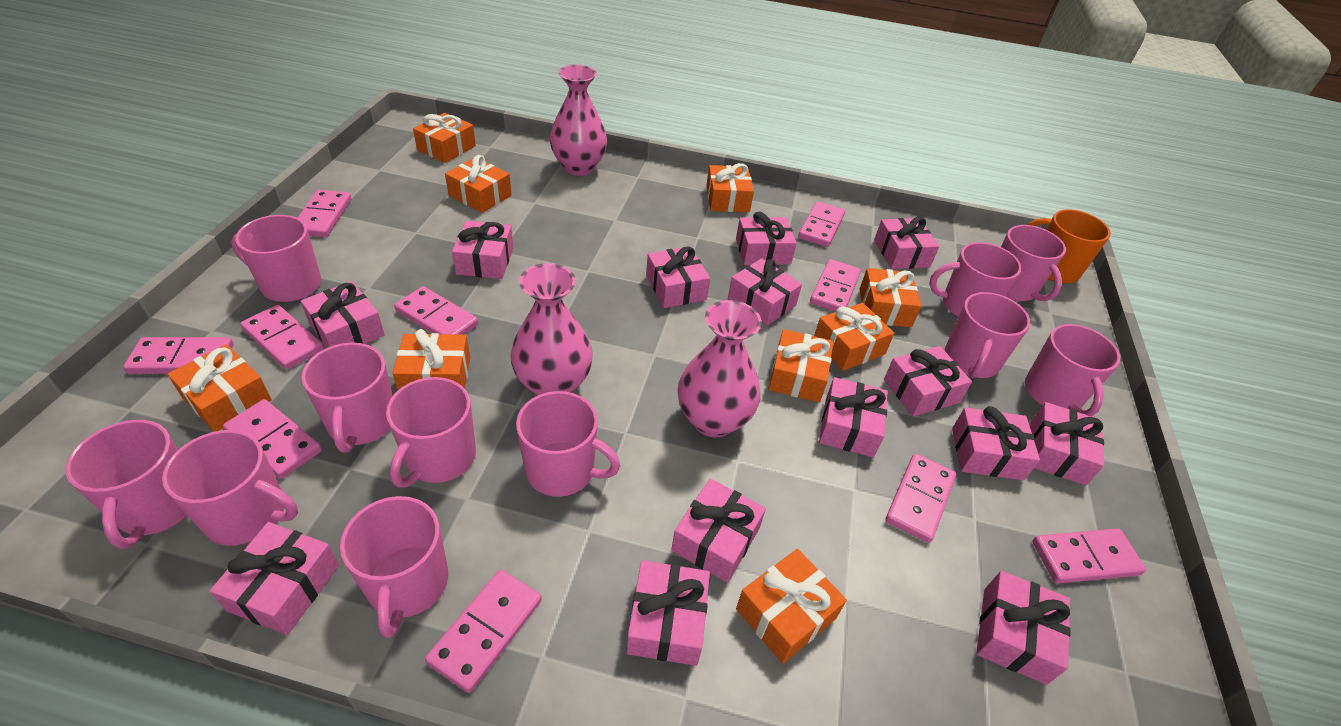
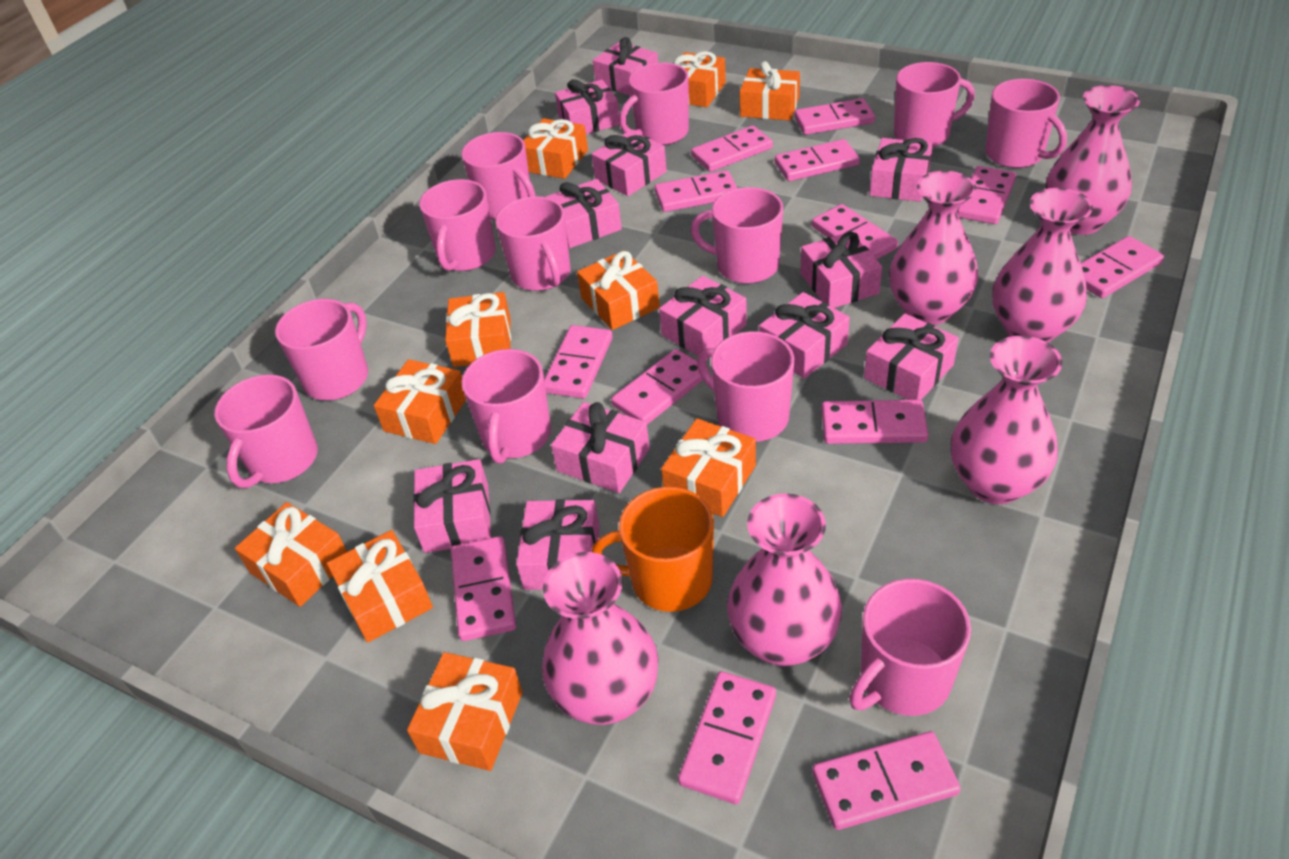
orange gift: [167,344,272,432] [393,329,470,391] [413,113,476,163] [445,155,512,213] [706,163,754,212] [736,549,847,664] [768,329,833,403] [814,303,894,371] [859,268,921,327] = 9 -> [235,502,347,607] [327,530,433,643] [374,359,466,444] [407,652,523,771] [445,292,511,367] [523,118,588,179] [577,250,660,330] [661,418,756,517] [673,51,726,107] [740,61,800,121] = 10
pink domino: [123,337,233,374] [223,399,322,479] [240,305,324,370] [298,190,351,237] [394,286,478,335] [425,569,542,693] [798,201,845,247] [810,259,861,312] [885,453,956,543] [1032,528,1146,584] = 10 -> [451,536,516,641] [544,325,613,398] [611,349,709,424] [654,170,737,212] [678,671,776,804] [691,126,773,172] [775,139,860,181] [794,98,875,135] [812,204,898,260] [812,731,961,830] [822,400,928,444] [957,166,1016,224] [1081,236,1164,298] = 13
pink gift: [210,522,339,635] [301,281,385,348] [452,221,514,279] [626,560,710,666] [646,246,710,308] [671,479,766,583] [728,258,802,326] [736,212,797,265] [819,377,888,457] [874,217,939,269] [884,346,972,416] [952,406,1040,480] [976,571,1071,685] [1030,402,1104,485] = 14 -> [413,459,491,553] [516,499,600,590] [546,179,622,248] [551,402,650,493] [555,79,620,134] [592,130,667,196] [593,37,658,96] [659,276,747,356] [759,292,850,379] [800,231,882,308] [864,313,959,400] [869,138,933,202] = 12
pink mug: [65,420,187,549] [162,430,298,546] [231,215,321,302] [301,343,393,452] [340,496,448,638] [386,377,476,488] [516,391,620,497] [929,242,1022,317] [945,292,1030,378] [1001,225,1066,301] [1025,324,1121,416] = 11 -> [214,374,318,488] [275,299,368,400] [419,179,496,271] [461,132,536,219] [461,349,551,464] [495,196,571,291] [619,63,689,145] [691,187,783,284] [697,331,794,442] [849,579,971,716] [894,62,975,147] [985,79,1067,168] = 12
pink vase: [510,263,593,396] [550,65,607,176] [678,300,762,437] = 3 -> [542,552,658,725] [727,493,842,666] [889,171,978,325] [951,336,1062,504] [992,188,1093,343] [1045,85,1140,235] = 6

